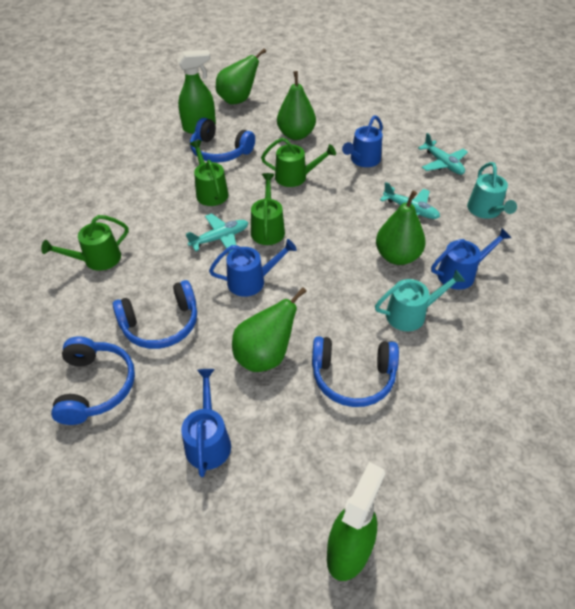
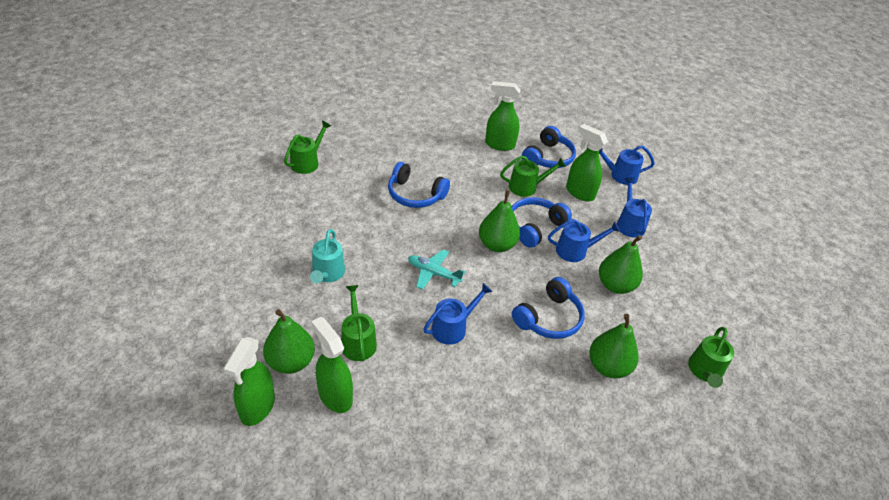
green spray bottle: [177,50,216,134] [327,462,385,581] = 2 -> [224,337,275,426] [311,317,353,413] [485,81,521,151] [566,124,608,201] = 4
turquoise plane: [186,213,248,253] [380,182,440,219] [418,133,468,175] = 3 -> [408,250,465,290] = 1
turquoise watering can: [375,270,465,331] [467,162,517,219] = 2 -> [310,229,345,284] = 1

